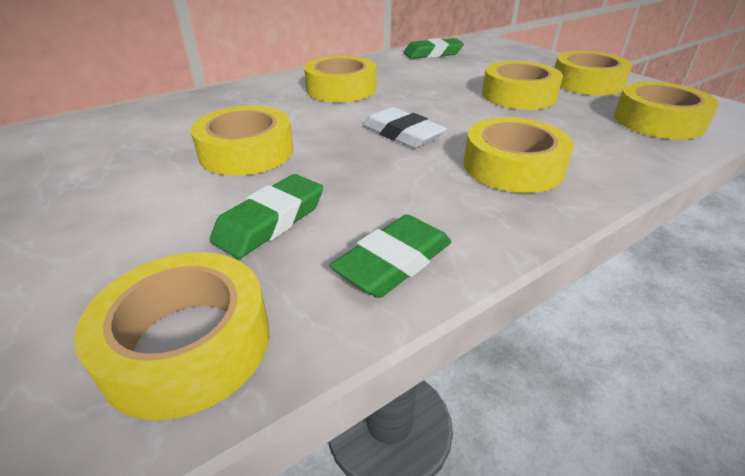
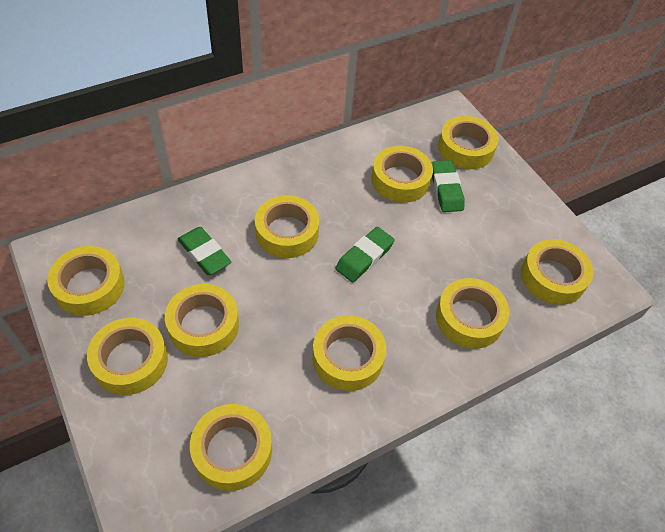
white eraser: [363,107,447,148] = 1 -> none = 0
yellow tape: [74,252,270,420] [191,106,293,176] [304,56,376,102] [464,117,574,193] [482,61,563,110] [555,51,632,96] [614,81,719,140] = 7 -> [47,246,125,316] [87,318,168,395] [165,284,239,357] [190,404,272,491] [255,195,319,258] [313,315,386,391] [371,146,433,203] [436,278,509,349] [438,116,499,169] [521,239,593,305] = 10

